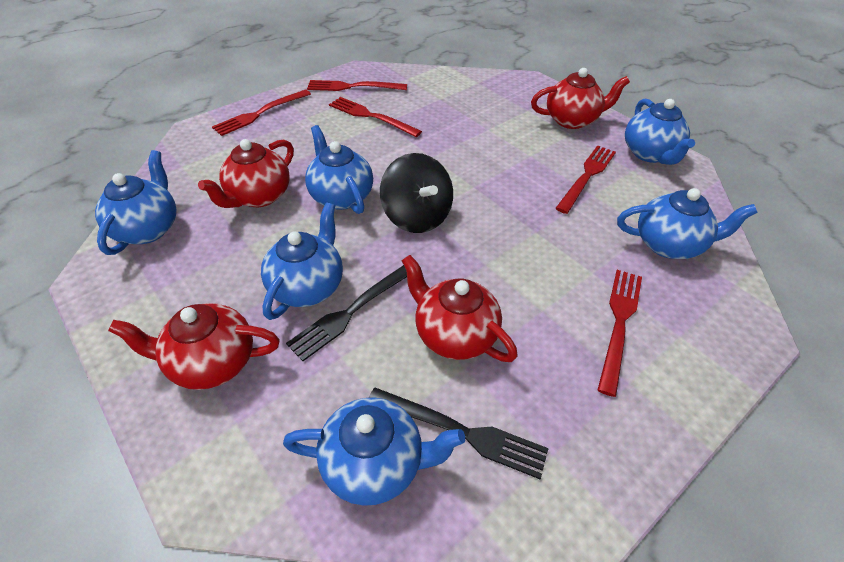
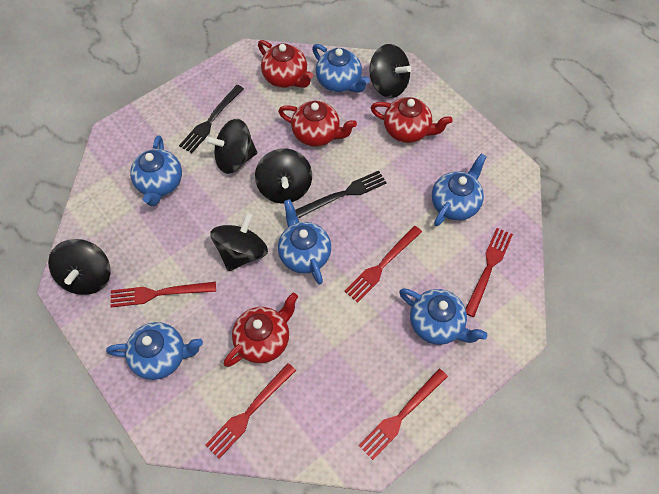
black spinning top: [380,153,453,233] = 1 -> [48,239,111,295] [205,119,257,174] [210,212,268,271] [255,148,312,204] [369,44,411,98] = 5

